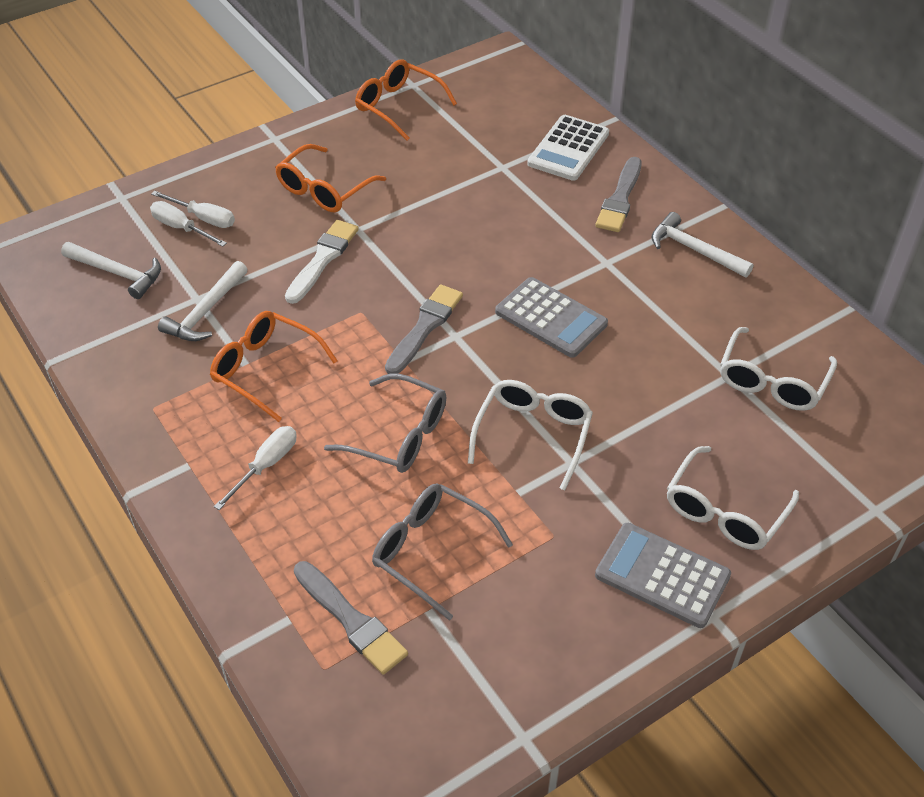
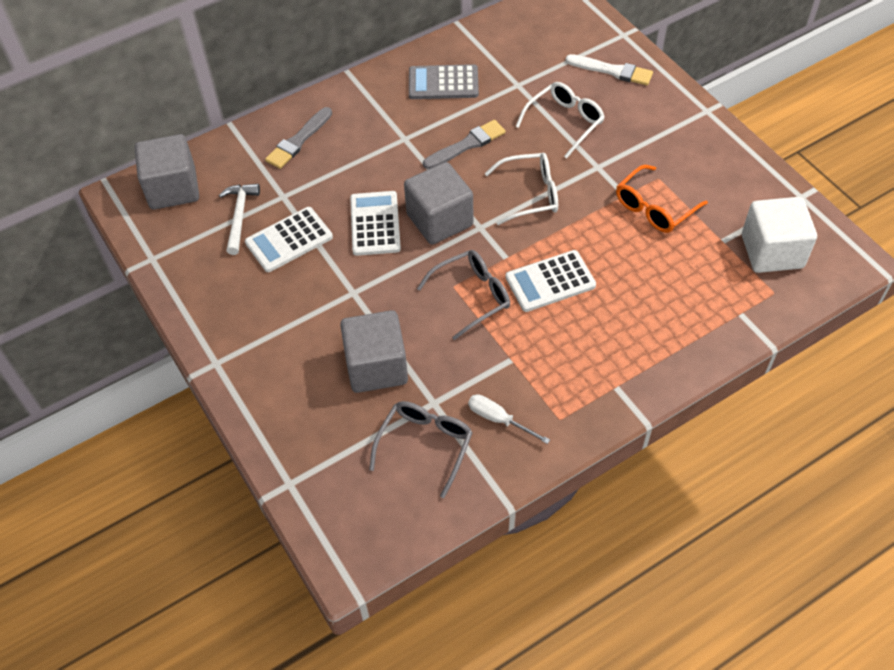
grey brush: [294,561,408,675] [385,284,463,374] [595,157,642,232] = 3 -> [265,107,332,169] [423,120,506,169] = 2
grey calculator: [495,277,608,358] [595,523,731,628] = 2 -> [409,64,479,99] = 1
grey cube: none = 0 -> [135,134,199,210] [340,310,408,393] [404,162,473,245] = 3
orange glasses: [210,311,337,422] [275,144,386,212] [355,59,457,141] = 3 -> [616,165,708,233] = 1
white calculator: [527,115,609,181] = 1 -> [245,207,333,272] [350,191,401,256] [505,250,596,312] = 3
white cube: none = 0 -> [742,197,817,273] = 1
white glasses: [468,380,593,490] [667,446,799,550] [720,327,837,411] = 3 -> [485,153,558,225] [515,82,605,159] = 2
white hammer: [61,242,161,299] [158,261,248,341] [652,212,753,278] = 3 -> [219,184,260,255] = 1
white screwdriver: [150,201,227,247] [151,191,235,228] [214,426,297,510] = 3 -> [468,394,550,444] = 1

